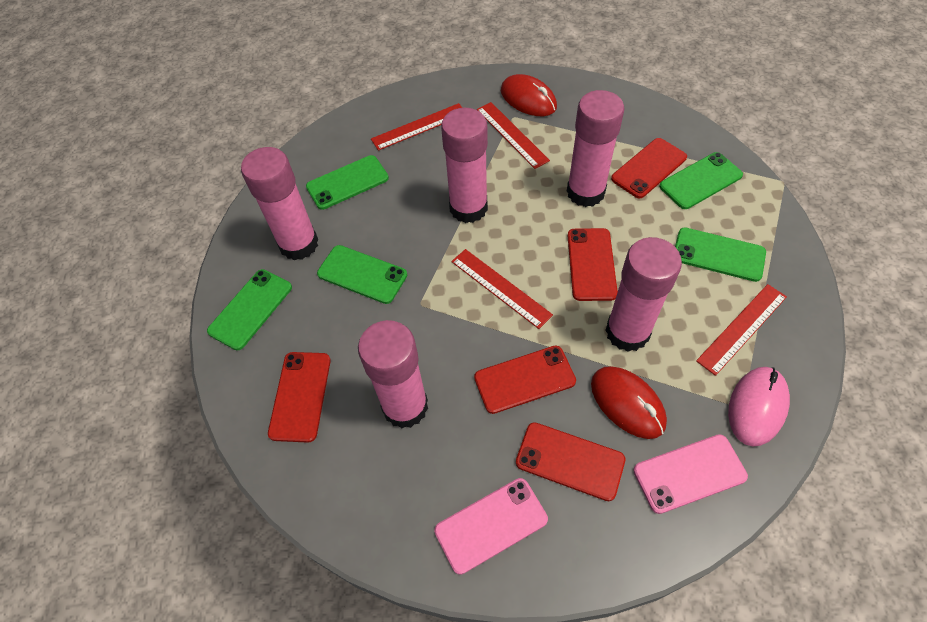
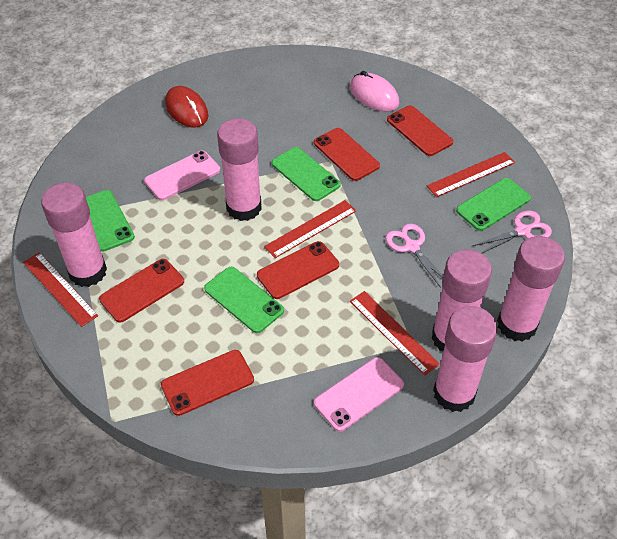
green phone: [207,269,292,350] [306,155,389,210] [317,245,407,304] [659,152,743,209] [675,227,766,282] = 5 -> [86,190,135,252] [204,267,284,333] [272,147,341,201] [456,178,531,231] = 4
pink scissors: none = 0 -> [386,224,443,288] [473,210,552,254] = 2
red mouse: [501,74,557,116] [591,366,667,439] = 2 -> [165,86,208,127] = 1

